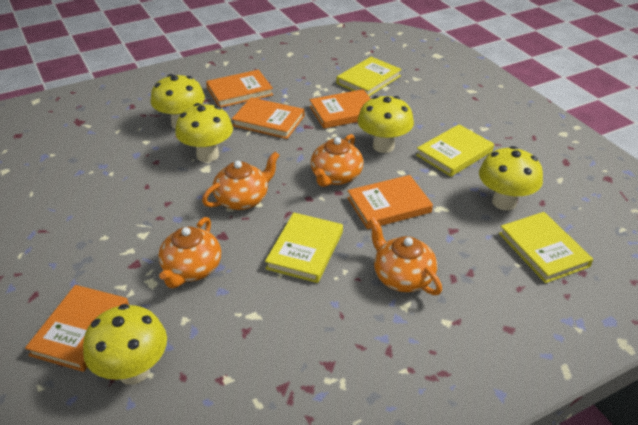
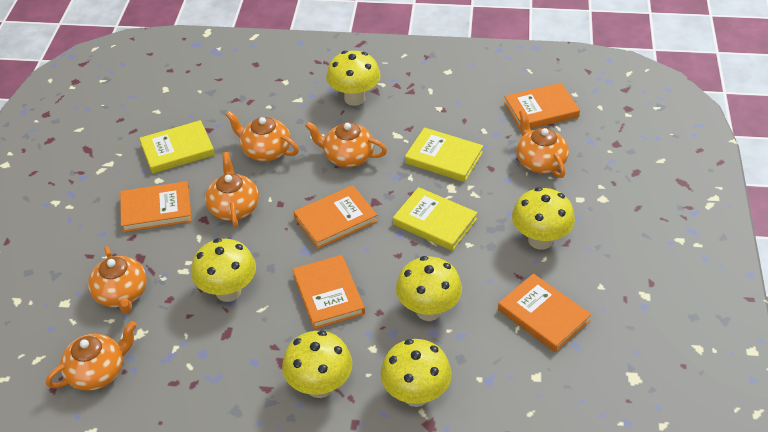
orange teapot: [158,217,221,288] [202,152,280,210] [311,134,363,187] [369,217,442,295] = 4 -> [46,321,137,391] [88,246,147,314] [205,152,259,228] [226,111,299,162] [305,121,387,167] [516,110,569,178] = 6
yellow book: [265,213,343,283] [337,57,402,96] [416,124,494,177] [499,212,593,283] = 4 -> [139,120,215,174] [393,187,477,251] [405,127,483,182] = 3
yellow mushroom: [83,304,167,385] [151,74,205,129] [175,103,233,162] [357,96,414,153] [479,146,543,210] = 5 -> [191,238,256,302] [282,331,352,398] [326,51,381,106] [381,339,452,407] [396,256,462,321] [512,187,575,250] = 6

